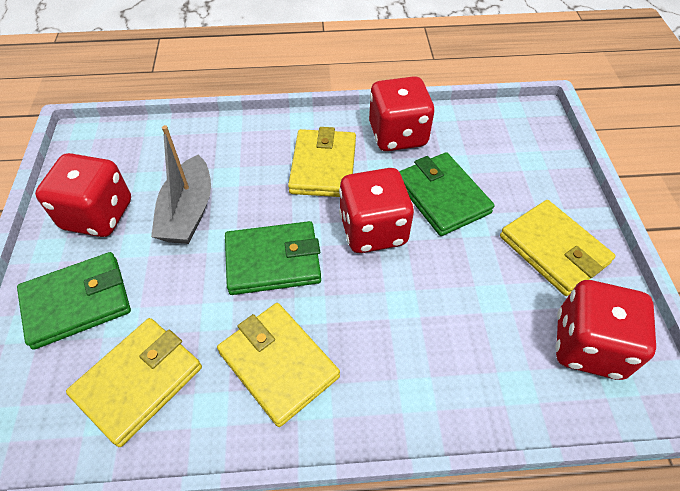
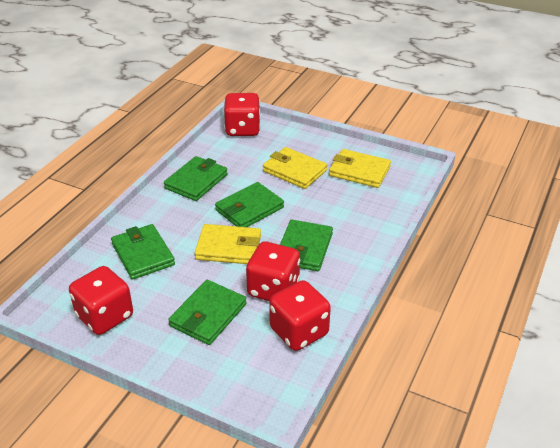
green wallet: [17,252,131,350] [225,221,321,295] [399,152,495,236] = 3 -> [111,224,175,280] [164,156,228,201] [168,280,247,345] [215,182,284,227] [280,220,333,271] = 5
grey boat: [151,125,211,244] = 1 -> none = 0
yellow wallet: [66,318,202,447] [217,303,340,427] [288,127,356,197] [500,200,615,296] = 4 -> [195,224,261,264] [263,147,327,189] [329,149,391,188] = 3

